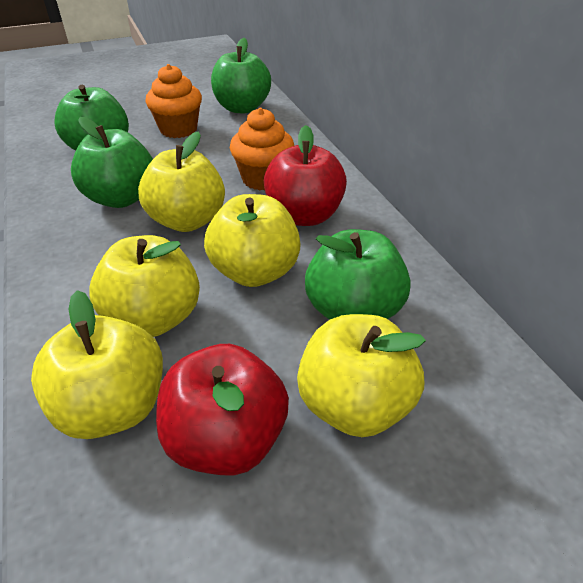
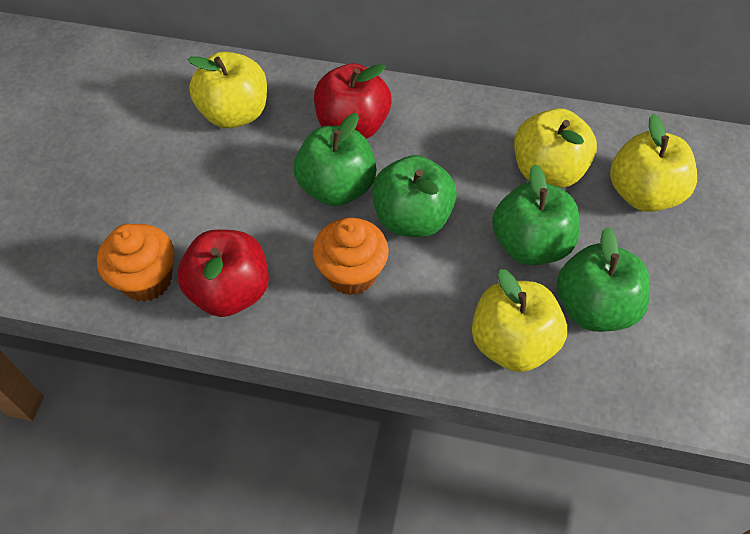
yellow apple: [31,290,163,439] [89,235,200,337] [138,132,225,232] [204,194,301,287] [297,314,426,437] = 5 -> [188,52,267,128] [472,269,567,372] [514,108,597,188] [610,114,697,212] = 4

